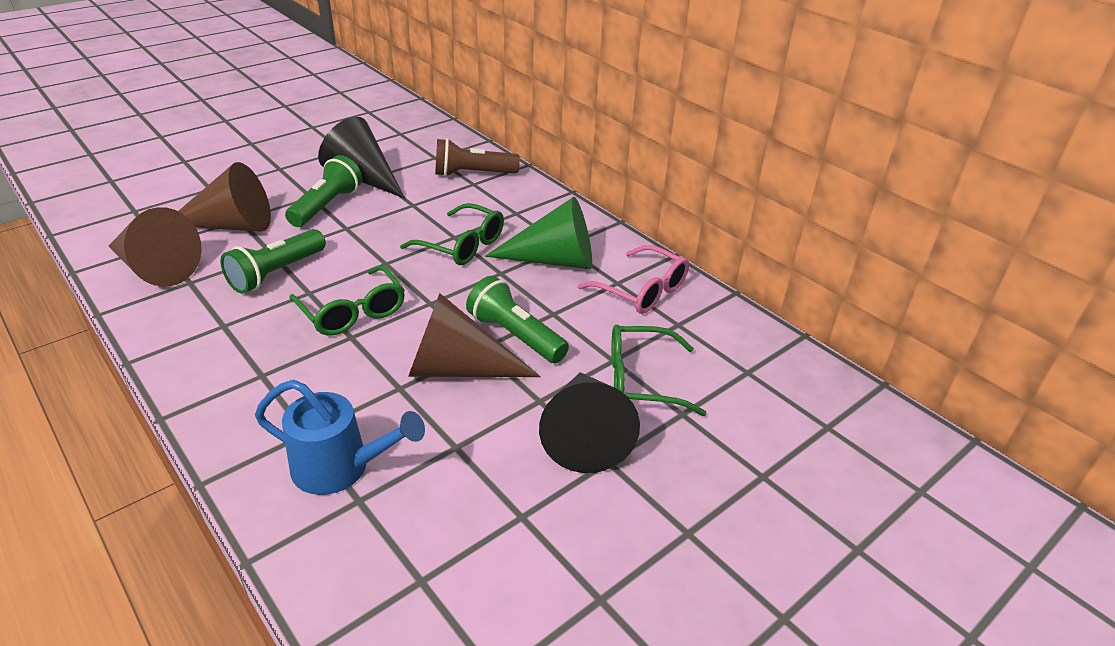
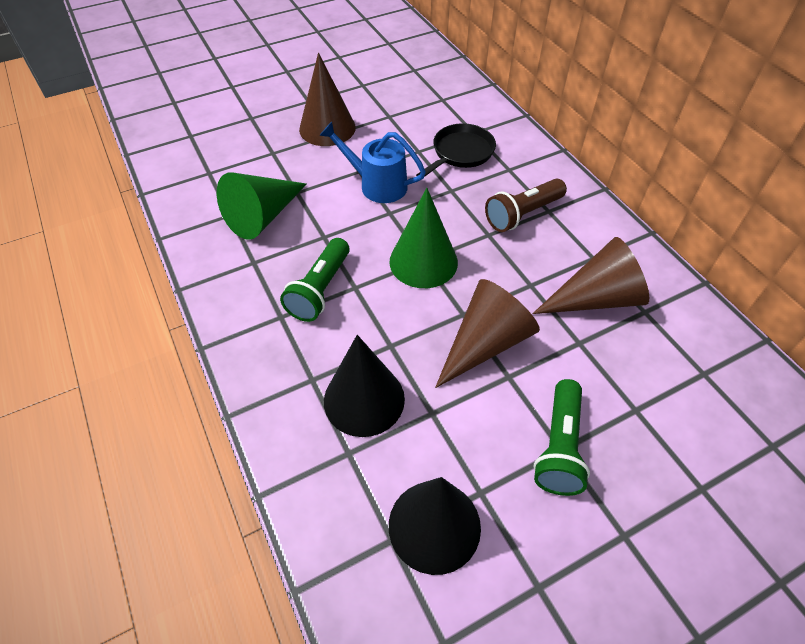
black pan: none = 0 -> [416,123,496,177] = 1
green cone: [485,197,592,269] = 1 -> [217,172,307,240] [390,188,458,288] = 2
green flashlight: [220,229,326,294] [285,155,362,227] [466,276,569,363] = 3 -> [280,238,350,322] [533,379,590,496] = 2
green glasses: [289,265,405,336] [400,203,504,265] [611,325,706,416] = 3 -> none = 0
pink glasses: [578,245,689,314] = 1 -> none = 0

